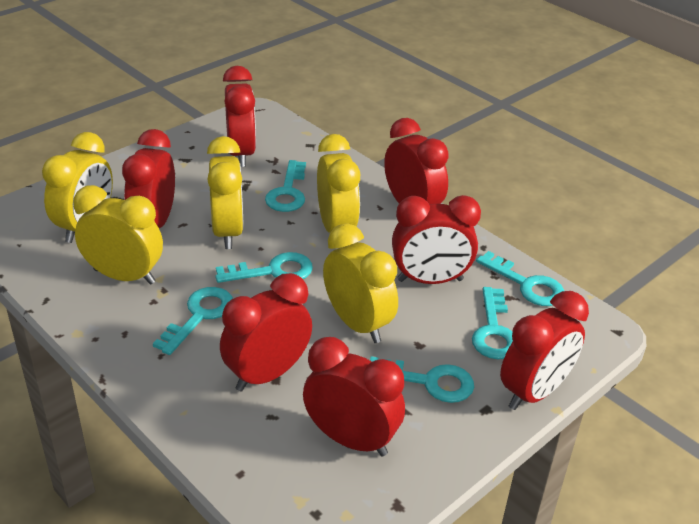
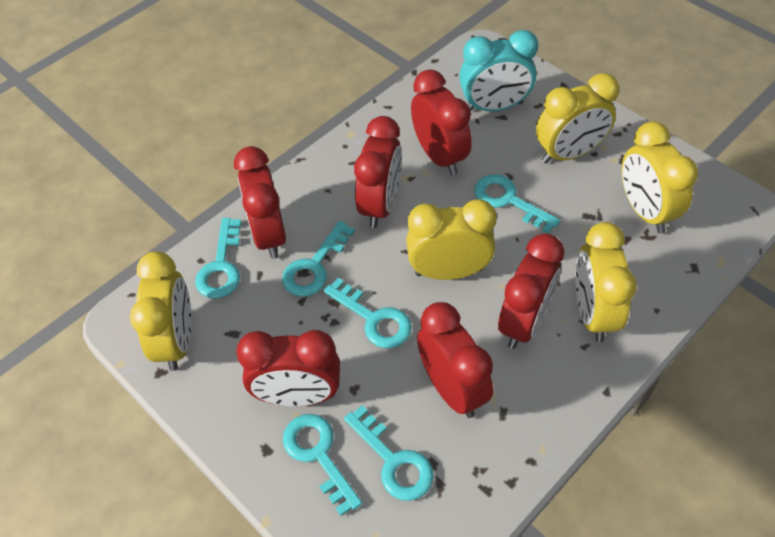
red clock: [122,129,175,228] [220,273,312,391] [223,66,256,167] [303,337,405,456] [384,118,449,204] [392,195,481,284] [500,291,589,410] = 7 -> [234,146,286,259] [237,330,340,406] [354,116,402,228] [411,69,472,175] [417,302,493,418] [498,234,564,349] = 6
turquoise clock: none = 0 -> [459,30,538,112] = 1

